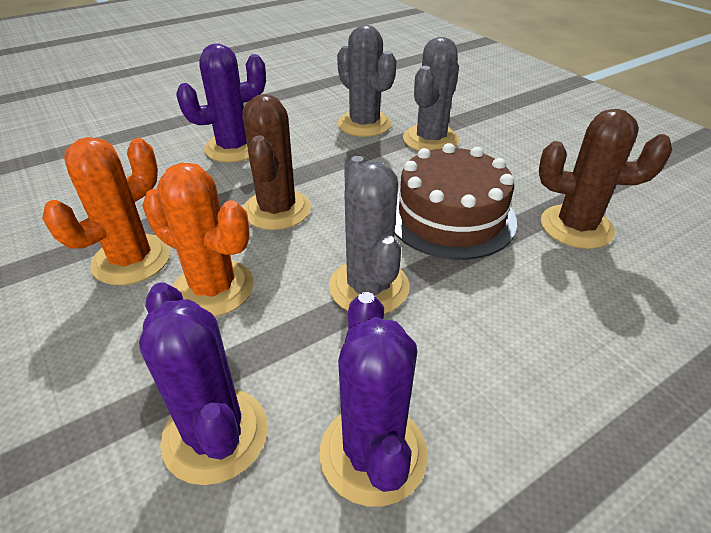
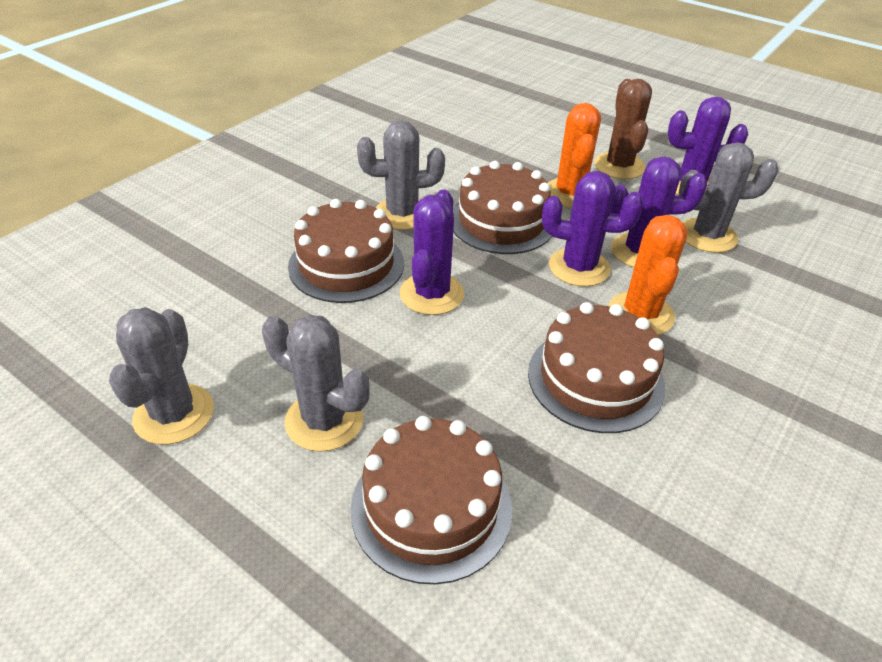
brown cactus: [242,94,311,230] [539,109,672,249] = 2 -> [594,79,652,179] = 1
brown cake: [394,143,517,260] = 1 -> [288,199,404,303] [350,416,512,585] [453,161,552,254] [528,302,665,433] = 4
grey cactus: [329,156,410,314] [337,25,397,137] [403,37,459,151] = 3 -> [109,307,214,444] [262,315,370,452] [357,120,445,230] [679,142,779,253] = 4
purple cactus: [139,282,268,485] [176,44,266,162] [319,292,428,506] = 3 -> [400,189,464,315] [542,171,643,287] [611,156,707,267] [668,96,748,195] = 4

